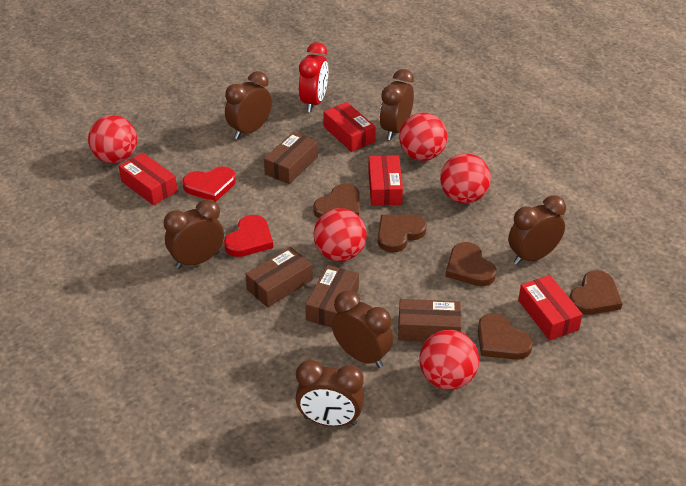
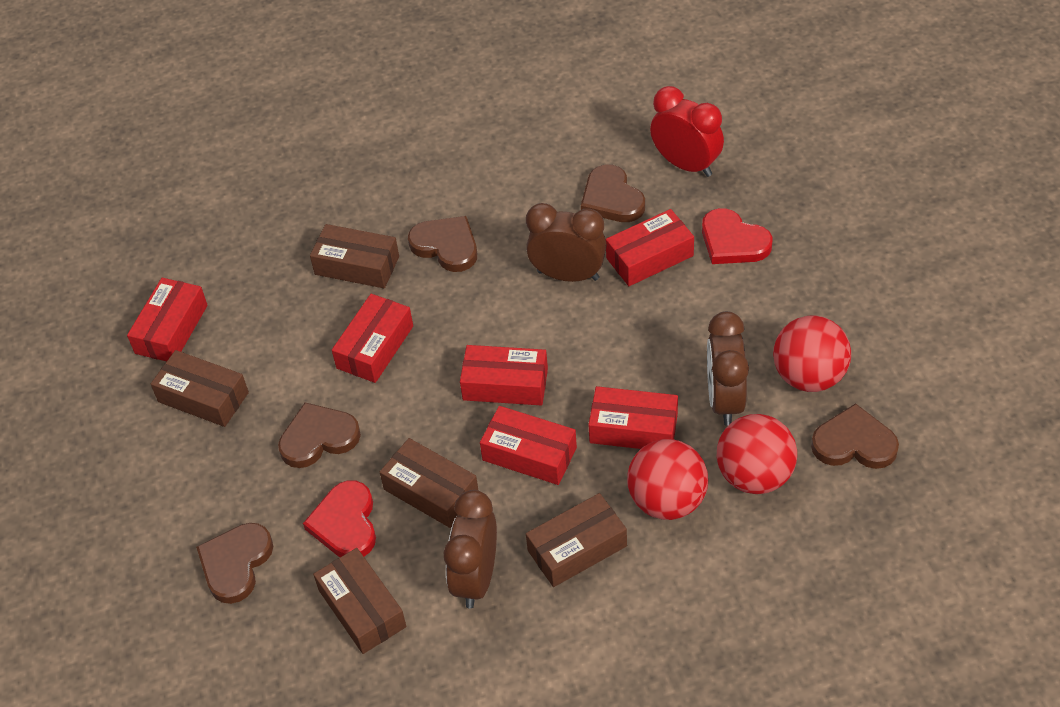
brown box: [246,247,313,307] [264,132,318,184] [305,265,359,328] [398,299,461,342] = 4 -> [151,350,249,427] [310,224,399,288] [313,548,407,654] [380,438,479,528] [526,493,627,587] = 5
brown clock: [164,199,224,269] [225,71,272,139] [295,360,364,427] [332,291,393,368] [380,69,414,140] [508,195,566,265] = 6 -> [444,490,497,608] [526,203,607,282] [707,311,749,426] = 3
red ball: [88,115,137,163] [313,208,367,261] [399,113,447,161] [419,330,479,390] [440,153,491,204] = 5 -> [627,439,708,520] [717,414,797,494] [773,315,851,392] = 3
red box: [119,152,177,205] [323,102,376,152] [368,155,403,205] [518,275,583,340] = 4 -> [127,278,208,361] [332,294,413,383] [460,345,548,405] [480,406,577,485] [588,386,678,449] [606,209,694,286] = 6

